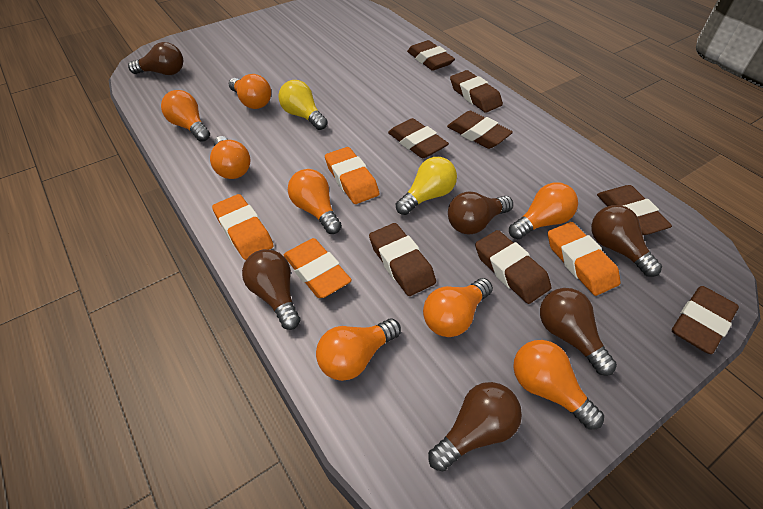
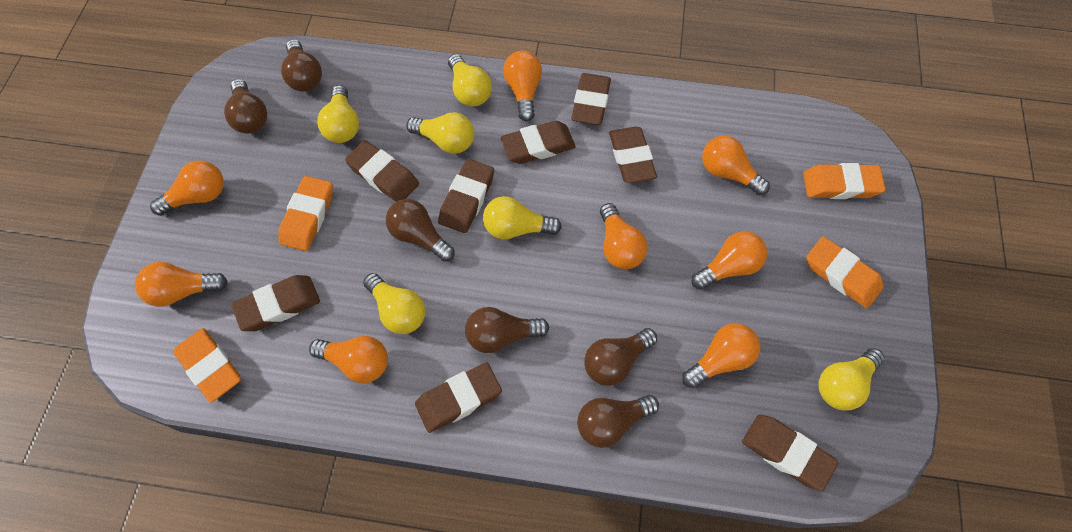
yellow light bulb: [279,80,328,130] [396,157,457,215] = 2 -> [317,85,359,143] [363,273,425,334] [406,112,474,154] [448,54,492,106] [483,196,562,240] [819,348,885,411] = 6

